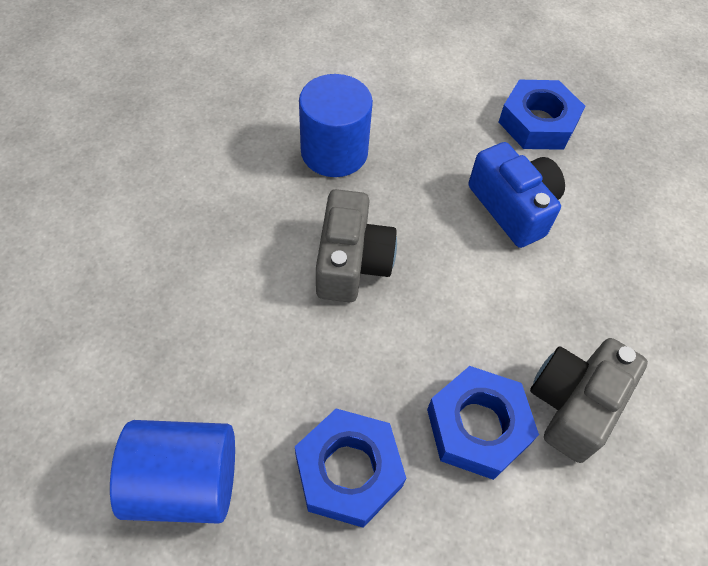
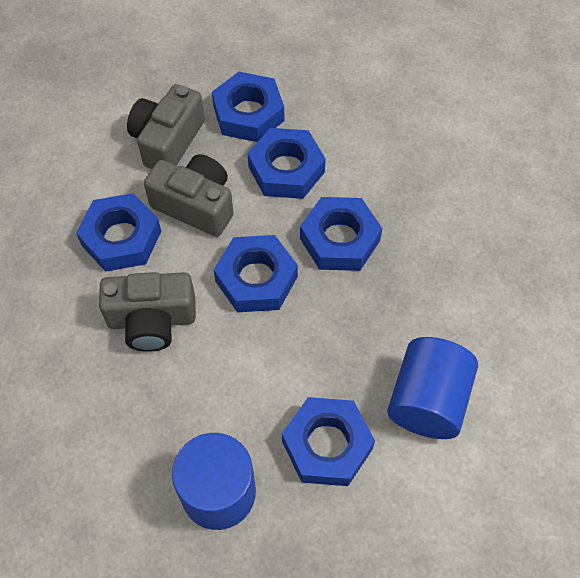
blue camera: [468,142,565,248] = 1 -> none = 0
blue nut: [295,408,406,528] [427,366,539,480] [499,80,585,150] = 3 -> [76,193,161,272] [212,72,284,142] [214,235,298,312] [247,128,326,199] [282,397,375,486] [300,197,382,271] = 6
grey camera: [316,189,397,302] [530,338,648,463] = 2 -> [99,272,196,352] [127,84,205,169] [144,154,233,237] = 3

